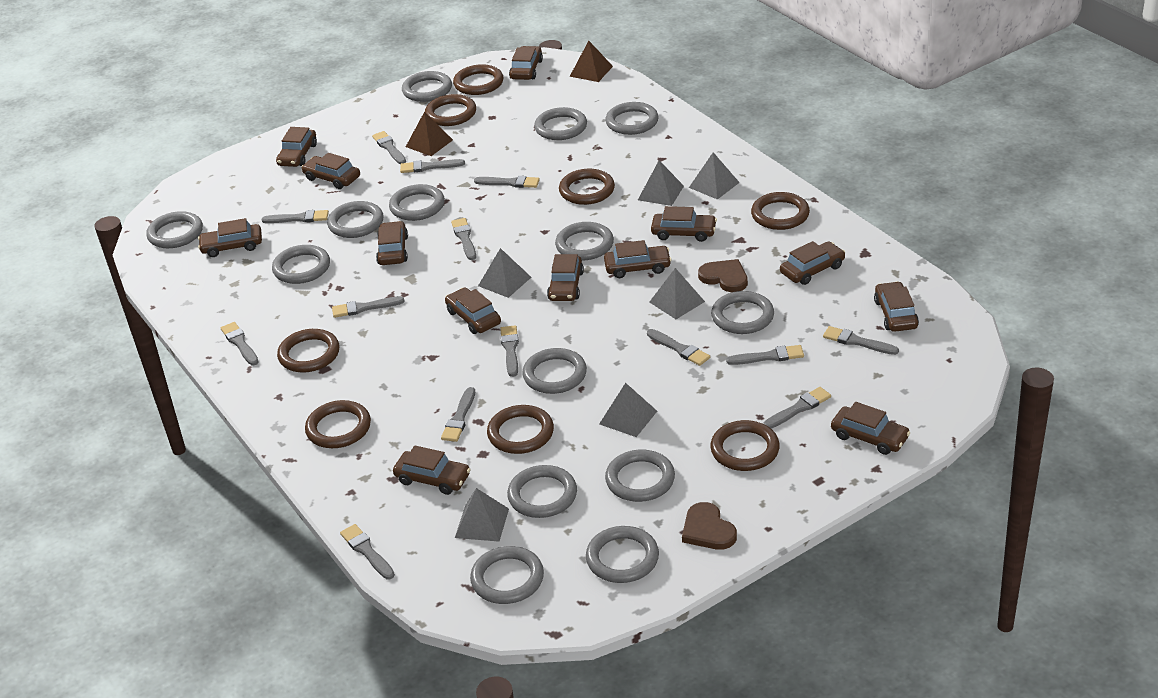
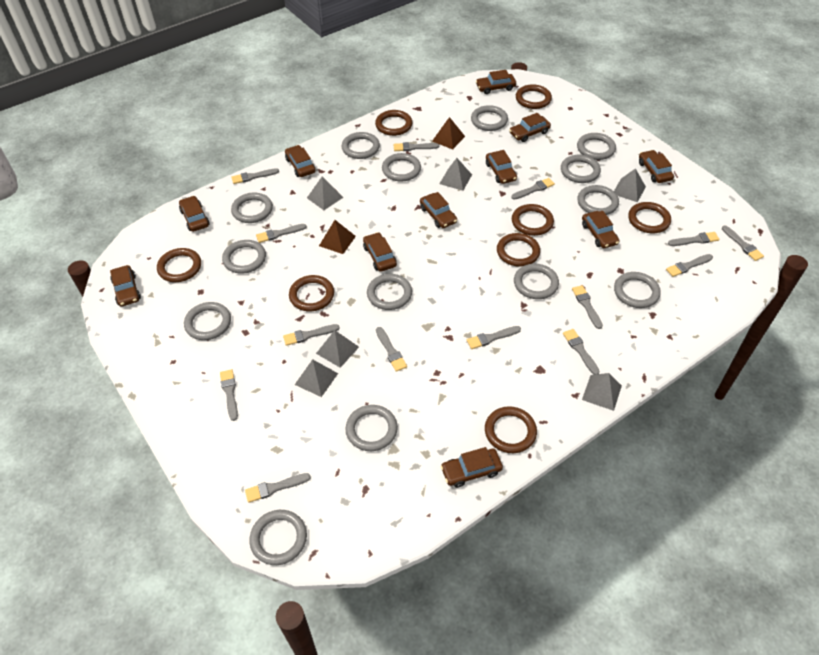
brown car: [198,218,262,257] [276,127,317,167] [301,153,360,189] [376,221,408,265] [393,445,471,495] [445,287,501,334] [509,46,543,80] [547,254,584,301] [604,240,672,278] [651,206,717,242] [780,241,845,285] [831,402,911,455] [874,281,919,332] = 13 -> [110,265,141,307] [179,196,210,232] [285,145,316,177] [363,232,397,272] [420,192,457,228] [441,447,503,488] [476,70,516,94] [486,150,517,184] [509,113,551,142] [582,211,620,248] [639,150,674,183] = 11
brown heart: [682,502,737,550] [698,259,748,292] = 2 -> none = 0

